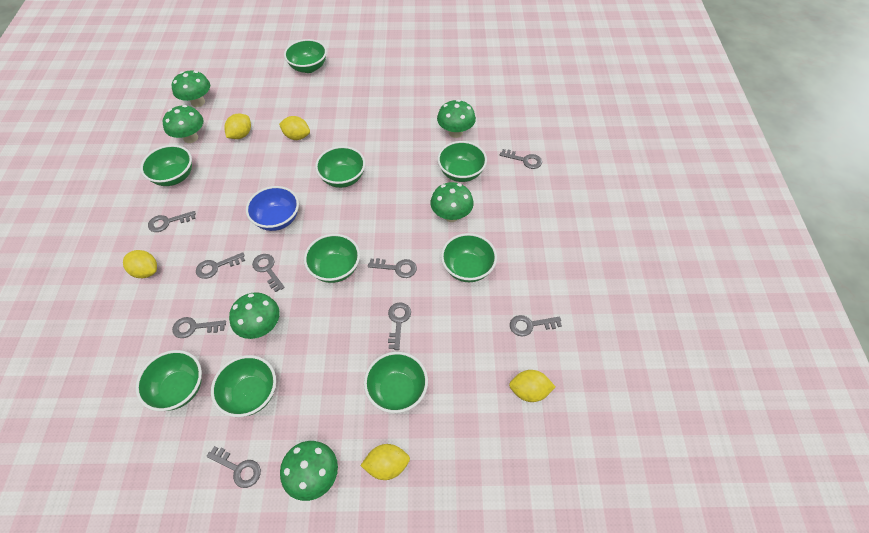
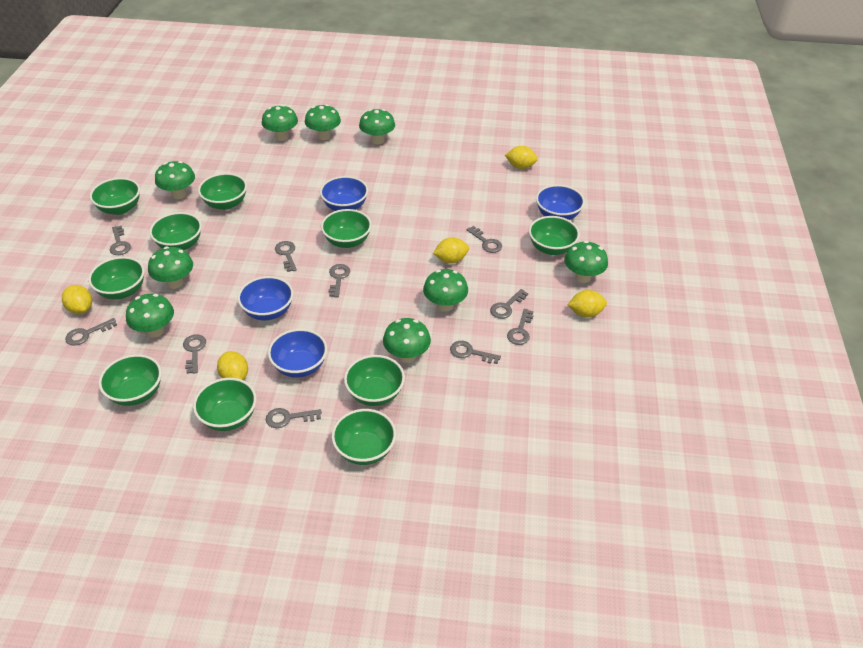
blue bowl: [246,186,299,231] = 1 -> [237,276,294,320] [268,329,327,378] [320,176,368,211] [536,185,585,220] = 4
green bowl: [136,350,202,411] [140,145,192,186] [211,355,276,417] [284,39,327,73] [304,234,360,283] [315,146,365,188] [364,352,428,413] [437,141,487,182] [441,233,497,282] = 9 -> [88,257,145,299] [90,178,140,215] [98,354,162,406] [149,212,202,250] [193,378,256,431] [198,173,247,210] [321,209,372,248] [331,409,396,465] [344,355,405,406] [529,216,580,255] = 10
green mushroom: [163,105,204,143] [172,70,210,107] [229,292,280,339] [280,441,338,501] [431,182,474,222] [437,100,476,138] = 6 -> [126,294,174,338] [148,247,193,289] [155,161,195,199] [262,105,298,141] [305,104,341,140] [359,109,395,144] [383,318,431,363] [423,269,468,312] [564,241,608,283] = 9
grey key: [148,211,196,232] [172,317,226,338] [196,252,245,279] [207,446,261,488] [252,254,285,292] [368,258,417,278] [388,302,411,350] [500,149,542,169] [510,315,562,337] = 9 -> [65,318,117,346] [110,226,131,255] [183,334,206,374] [266,408,322,428] [275,241,297,272] [329,264,350,297] [450,341,501,364] [467,226,502,253] [490,289,528,319] [507,309,533,345] = 10

